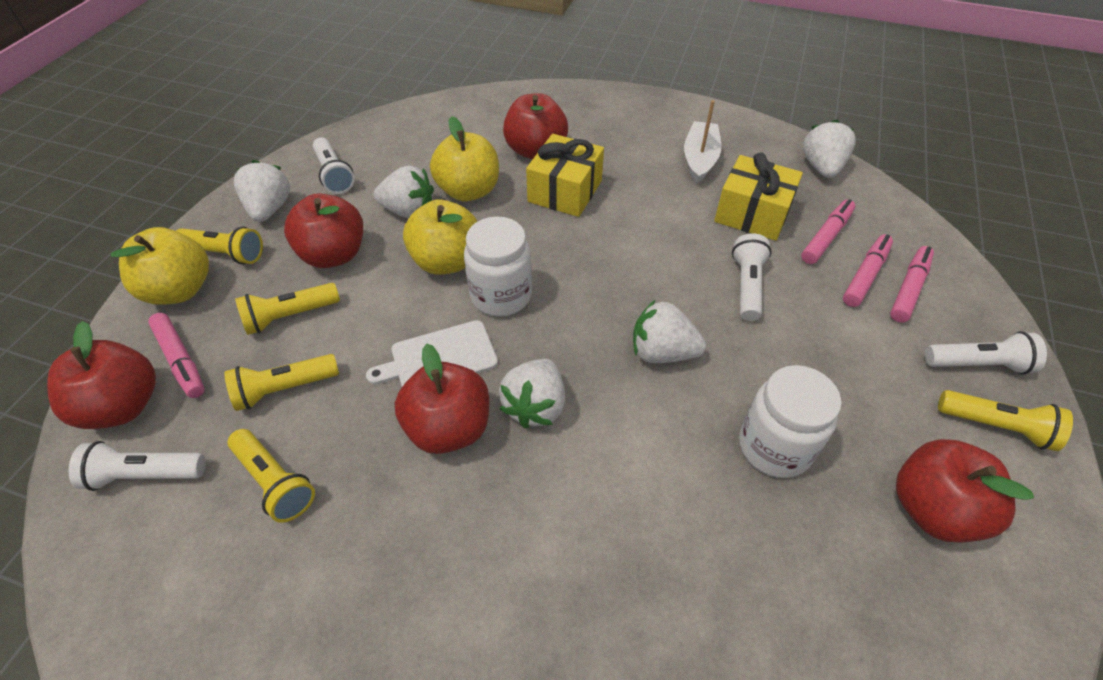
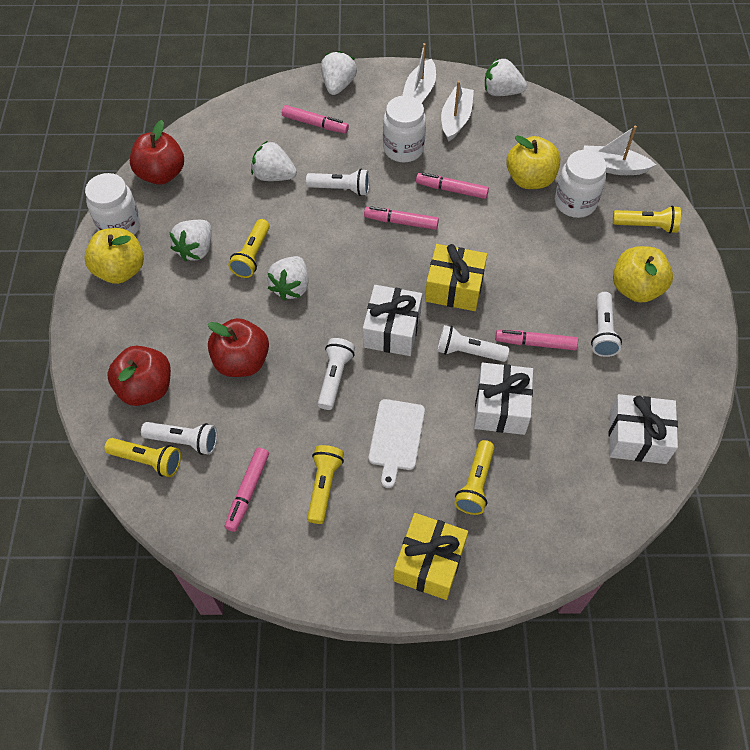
pink marker: [148,313,205,398] [801,199,855,264] [843,234,893,307] [890,246,934,323] = 4 -> [225,448,269,532] [282,105,349,133] [364,206,439,230] [416,173,489,199] [495,330,578,350] = 5
red apple: [47,321,156,429] [284,193,363,268] [395,344,489,454] [503,93,568,159] [896,439,1034,542] = 5 -> [107,346,171,406] [130,120,184,185] [208,318,269,377] = 3
white boat: [684,100,721,184] = 1 -> [402,43,436,103] [441,81,474,142] [584,126,656,175] = 3
white flashlight: [69,441,206,491] [313,138,355,194] [732,233,772,321] [925,331,1047,375] = 4 -> [141,422,217,455] [306,169,370,196] [318,338,355,410] [437,325,509,362] [591,292,622,357] = 5
white gift: none = 0 -> [363,285,422,356] [474,363,533,435] [609,394,678,464] = 3
white jar: [464,217,532,317] [739,365,842,478] = 2 -> [85,173,141,235] [383,96,426,162] [555,150,607,218] = 3

